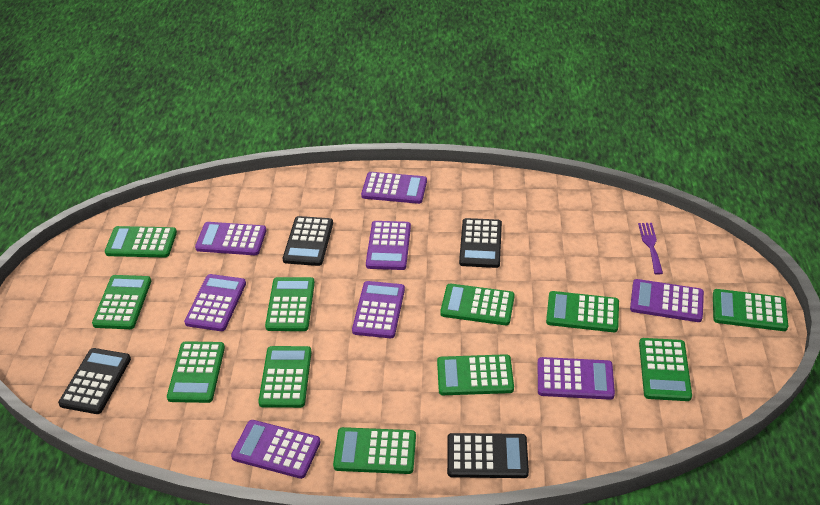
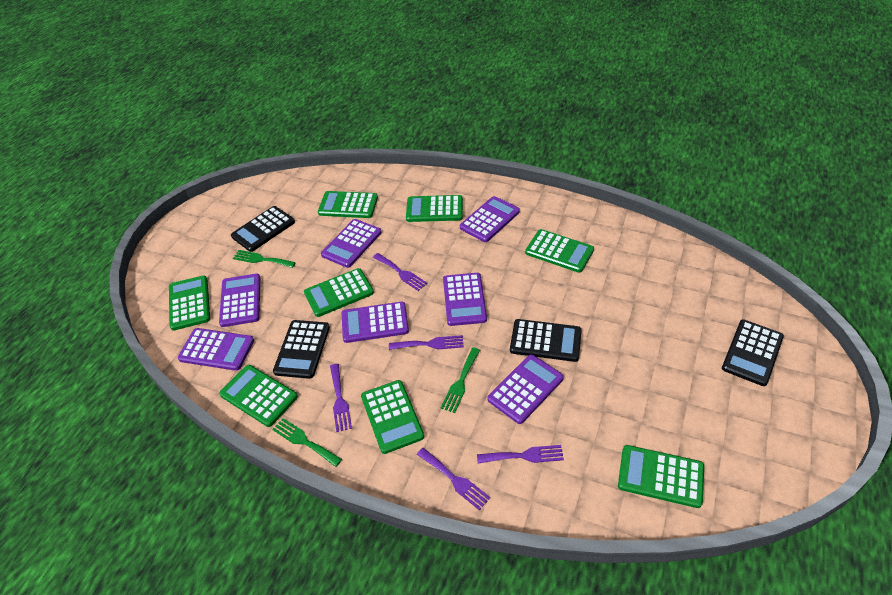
green calculator: [92,275,151,329] [105,226,177,258] [167,341,225,403] [258,346,312,408] [265,277,315,331] [333,427,416,474] [437,354,514,395] [440,284,515,325] [546,291,619,332] [639,338,692,401] [713,289,788,331] = 11 -> [169,276,210,331] [219,365,298,427] [304,268,374,317] [318,191,378,218] [361,380,424,454] [406,195,463,222] [525,229,594,273] [618,445,704,508] = 8
green fork: none = 0 -> [233,250,296,268] [272,418,342,467] [441,347,480,413] = 3
purple calculator: [184,274,246,331] [195,222,267,255] [231,420,320,479] [352,281,405,338] [361,172,427,204] [366,221,411,270] [538,357,615,400] [630,279,704,322] = 8 -> [178,328,254,371] [219,274,260,327] [321,219,382,268] [342,302,409,343] [443,273,487,326] [460,196,520,242] [488,354,564,424] = 7
purple fork: [638,223,663,275] = 1 -> [330,364,352,432] [373,253,427,291] [389,335,464,350] [417,448,490,510] [477,445,564,464] = 5

